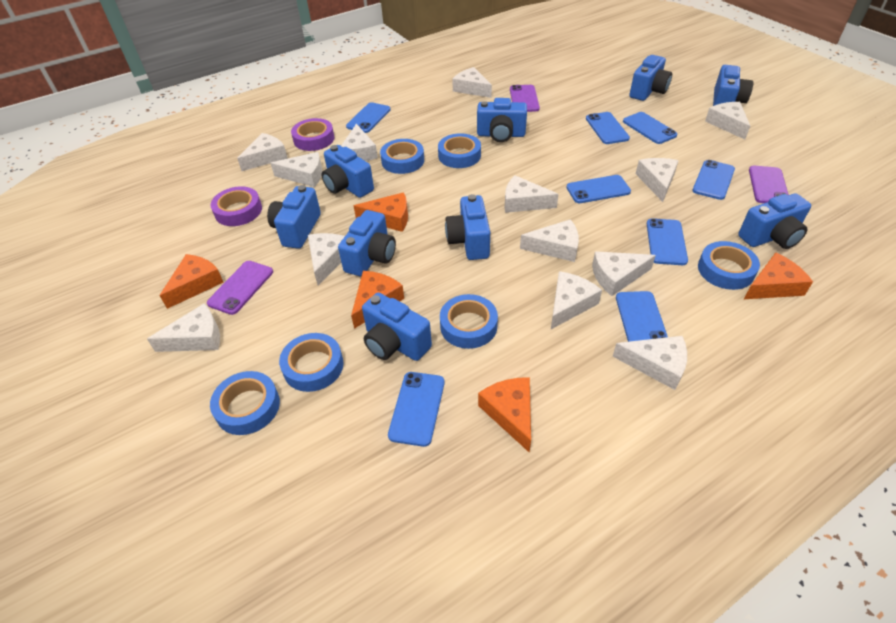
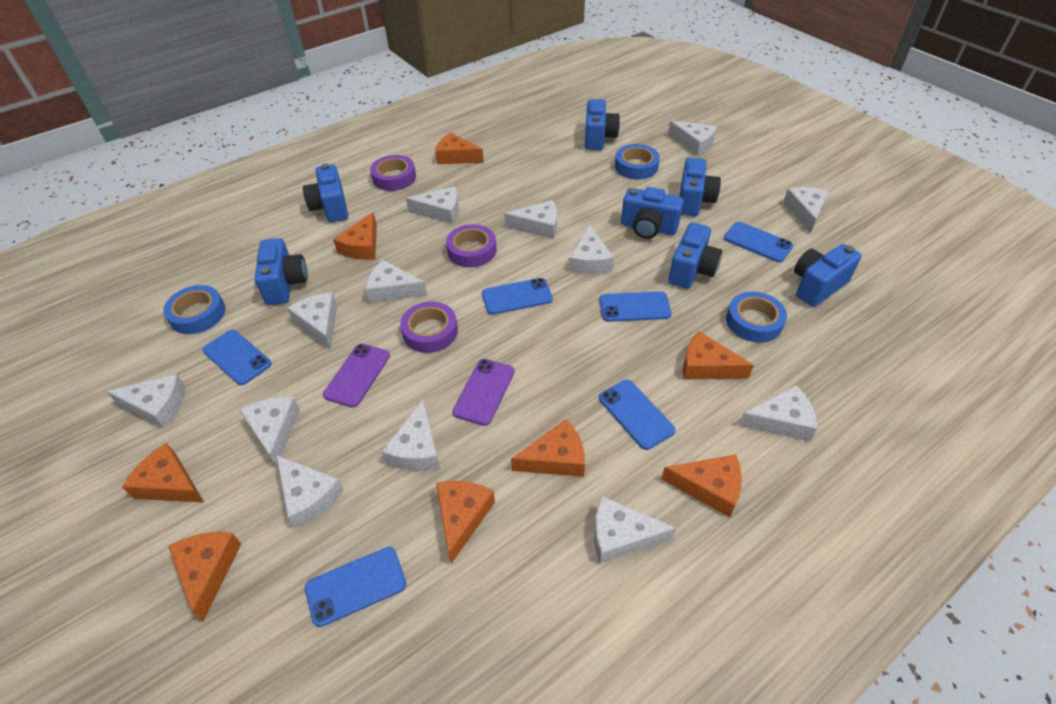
blue camera: [267,185,321,249] [321,145,374,198] [338,210,396,276] [362,293,432,361] [445,194,490,260] [477,98,527,142] [629,55,672,101] [713,65,753,106] [738,193,811,249] = 9 -> [255,238,308,305] [303,164,348,222] [585,99,620,150] [621,187,683,239] [668,222,722,289] [679,158,721,216] [794,244,862,307] = 7
blue phone: [346,102,391,133] [388,372,445,447] [566,175,631,203] [586,112,630,144] [616,291,668,342] [623,112,677,144] [647,218,688,265] [693,160,735,200] = 8 -> [203,330,272,385] [305,547,406,627] [482,278,553,315] [599,291,671,322] [599,380,675,450] [724,222,793,262] = 6
blue tape: [210,371,280,435] [279,333,344,392] [380,139,424,174] [438,133,481,168] [440,294,498,349] [698,241,760,290] = 6 -> [163,285,225,334] [615,144,660,179] [726,292,787,343] = 3
orange cheese: [159,254,224,309] [351,271,404,329] [354,192,408,232] [478,377,531,453] [744,252,813,299] = 5 -> [122,443,204,502] [168,532,241,622] [333,212,377,260] [435,132,484,164] [436,481,495,564] [511,419,585,477] [662,455,742,517] [683,331,754,379] = 8
purple phone: [207,261,273,315] [510,85,540,112] [749,166,789,203] = 3 -> [323,344,390,408] [452,359,515,426] = 2
purple tape: [211,186,262,226] [291,118,335,151] = 2 -> [370,155,416,191] [400,302,458,353] [446,224,496,267] = 3

